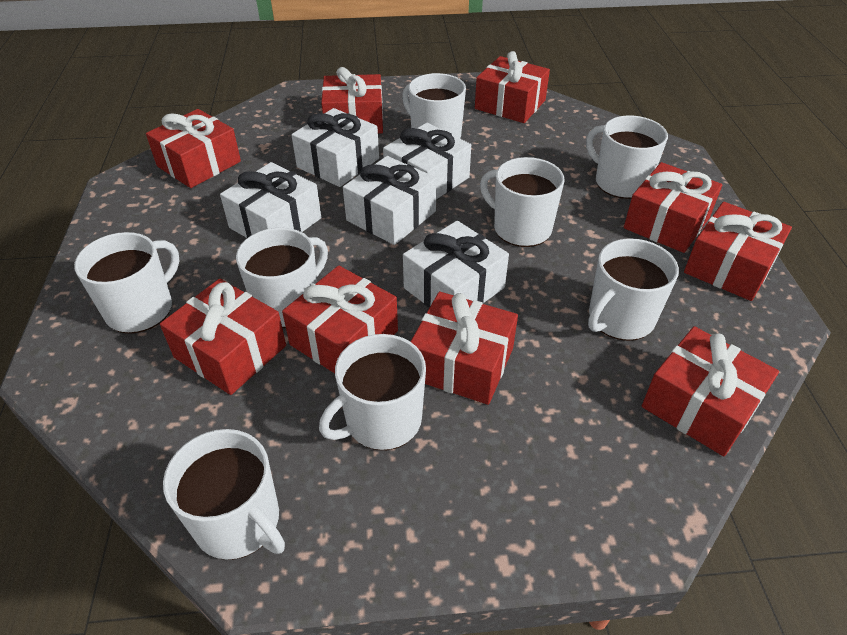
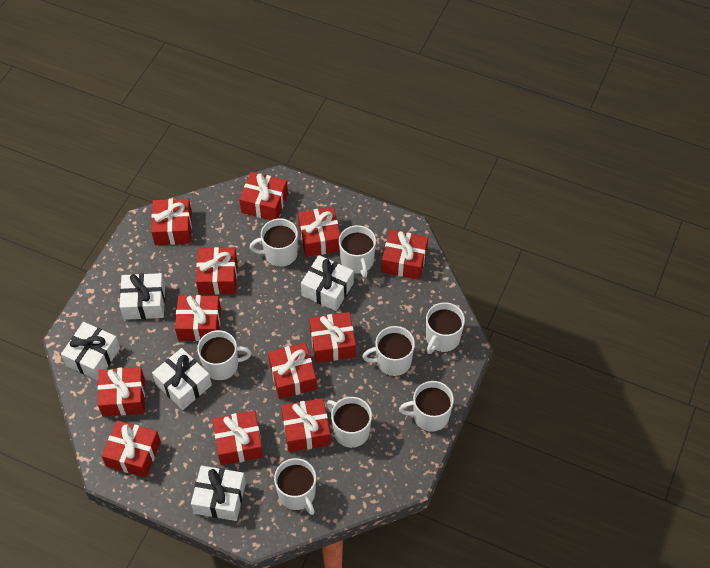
red gift: [146,109,241,188] [160,279,286,395] [282,265,398,373] [321,67,383,133] [410,291,518,405] [475,51,550,123] [624,162,723,253] [642,326,779,456] [684,202,792,301] = 9 -> [98,367,145,417] [102,420,161,478] [151,199,192,245] [175,295,221,341] [196,247,237,295] [213,410,263,465] [239,172,288,220] [268,343,317,399] [281,398,331,452] [298,207,340,257] [309,312,356,363] [381,230,428,280] = 12

